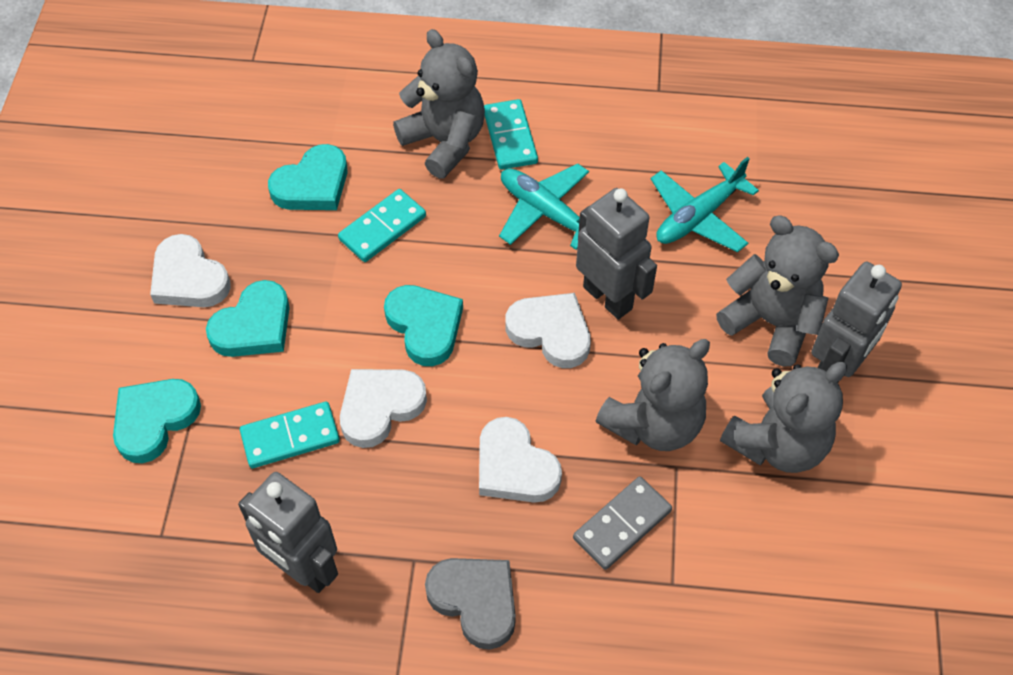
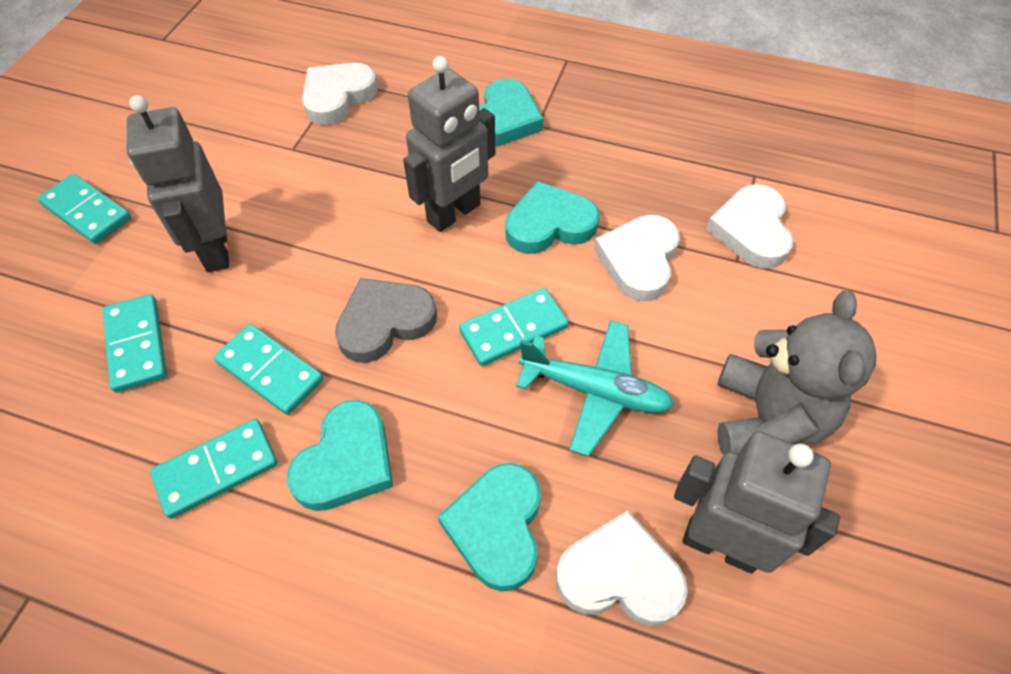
grey domino: [573,476,672,570] = 1 -> none = 0
grey teddy bear: [393,29,485,179] [596,339,710,451] [716,216,839,366] [720,362,847,473] = 4 -> [717,291,876,455] = 1
turquoise domino: [240,402,340,468] [338,189,426,262] [484,99,538,170] = 3 -> [38,174,131,244] [103,294,167,392] [150,419,278,519] [214,324,323,415] [459,288,569,366] = 5
turquoise plane: [499,164,589,250] [651,157,759,252] = 2 -> [516,320,674,456] = 1

